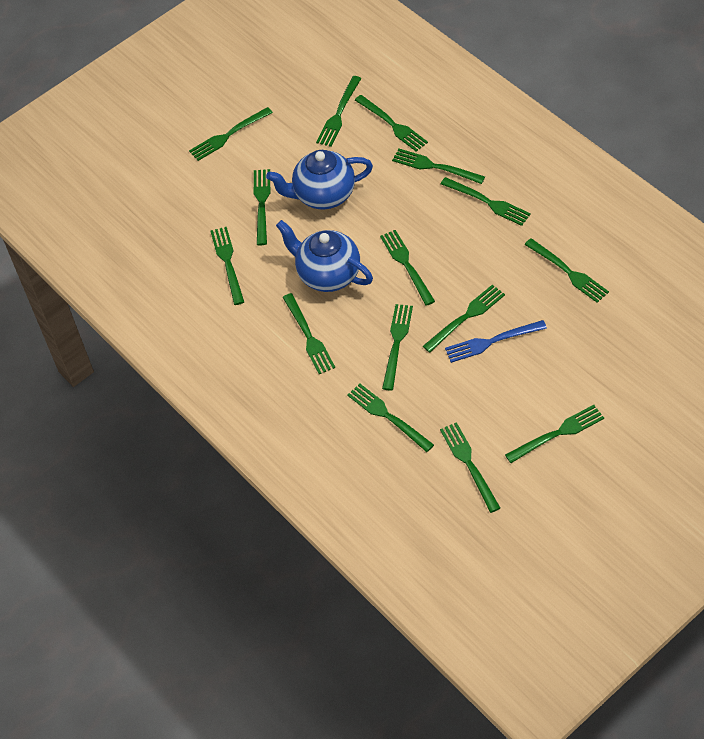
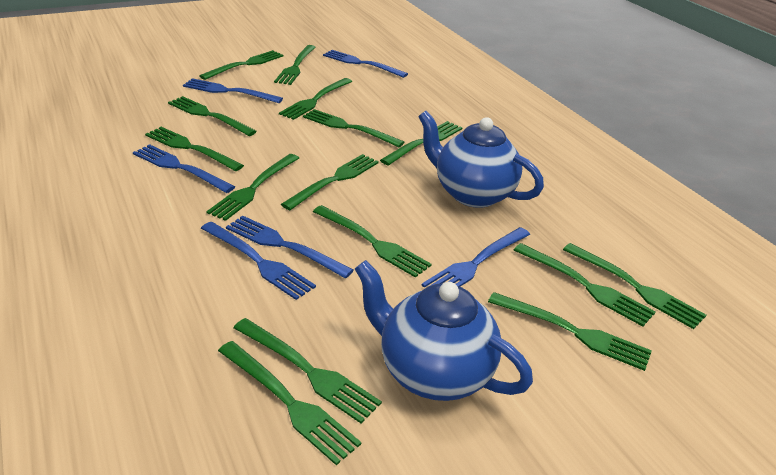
blue fork: [445,320,547,363] = 1 -> [133,144,235,193] [183,78,283,103] [201,222,316,300] [226,215,354,279] [323,50,408,78] [421,227,530,288] = 6

